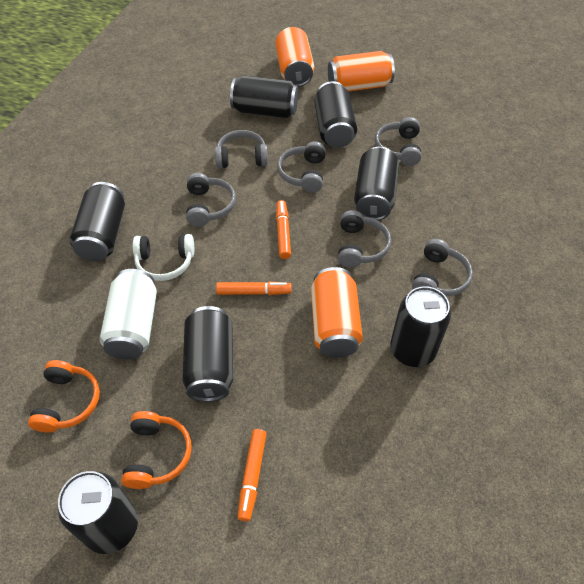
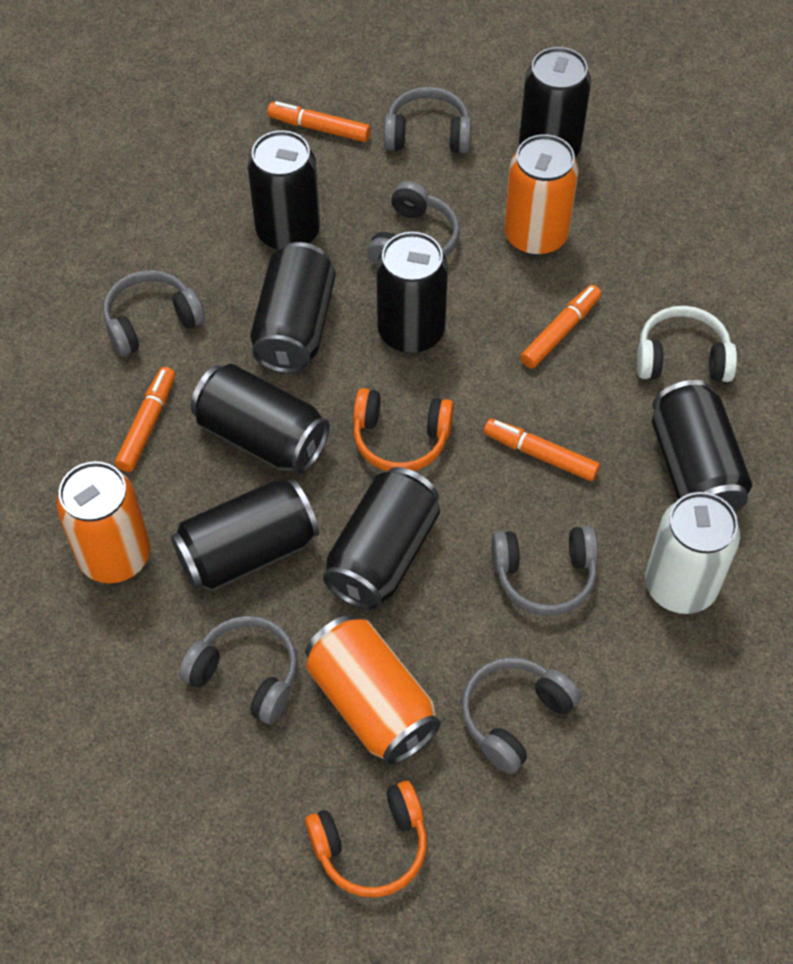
black can: [58,471,138,554] [69,182,125,261] [182,306,233,402] [230,76,298,118] [314,81,357,148] [354,147,399,220] [390,286,451,367] = 7 -> [171,479,319,592] [191,364,330,474] [248,130,320,250] [250,242,336,374] [323,467,440,610] [376,232,448,354] [519,47,591,157] [652,380,752,513] = 8
orange marker: [216,281,291,295] [238,429,266,521] [276,200,291,259] = 3 -> [115,367,175,472] [267,101,371,142] [484,418,600,481] [520,285,601,368] = 4

